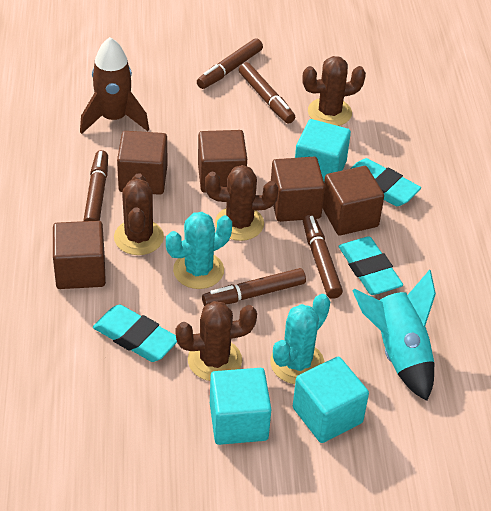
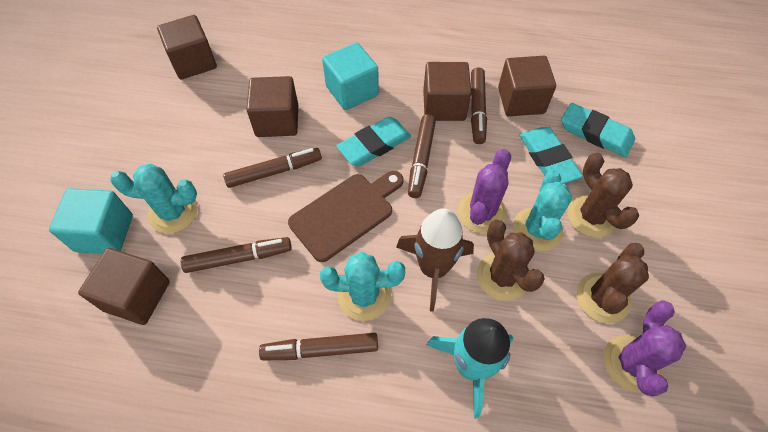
brown cactus: [114,173,164,255] [175,301,257,381] [205,165,278,241] [302,56,366,126] = 4 -> [477,220,545,301] [567,153,639,238] [576,243,649,323] = 3
brown cutting board: none = 0 -> [288,171,404,262] = 1
purple cactus: none = 0 -> [458,149,511,234] [603,300,686,397] = 2
turquoise cactus: [166,212,232,289] [270,294,330,384] = 2 -> [110,164,198,234] [320,252,405,321] [513,170,572,251] = 3
turquoise cube: [210,368,271,445] [293,357,369,443] [295,119,351,181] = 3 -> [49,188,133,254] [322,42,379,110] = 2

